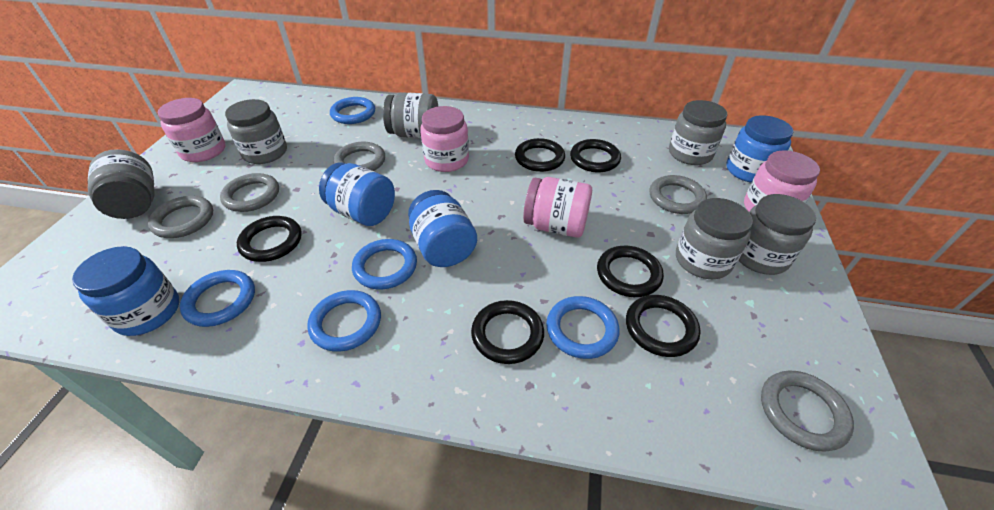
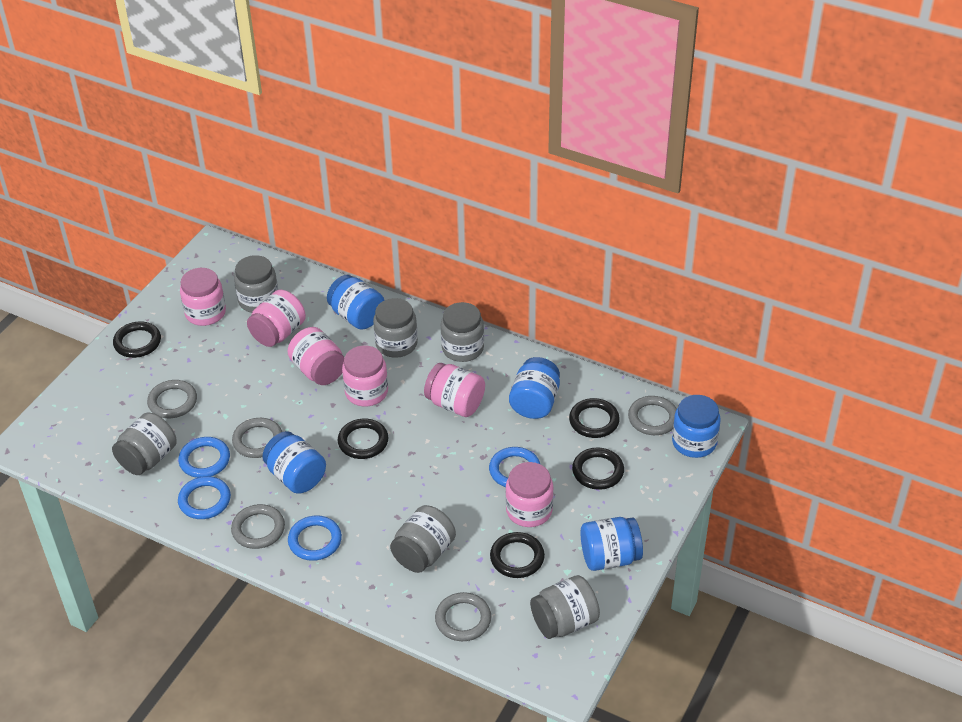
black ring: [237,216,302,262] [471,300,544,364] [515,138,565,172] [570,139,621,172] [597,246,664,297] [626,295,700,357] = 6 -> [113,322,161,358] [338,419,388,459] [490,532,545,578] [569,398,620,438] [572,447,624,490] = 5
blue jar: [72,246,179,336] [319,162,395,226] [408,190,477,267] [726,115,793,183] = 4 -> [263,431,326,494] [327,275,384,330] [509,357,560,419] [581,517,643,571] [672,395,721,458] = 5
blue ring: [180,270,255,327] [307,290,381,352] [330,97,375,124] [352,239,417,289] [546,296,619,359] = 5 -> [178,437,230,478] [178,476,231,519] [288,515,342,561] [489,447,540,487] = 4
pink jar: [158,98,225,162] [420,106,469,172] [523,177,592,238] [744,150,820,211] = 4 -> [180,268,226,326] [247,290,306,347] [287,327,344,385] [342,345,388,406] [424,363,485,417] [505,462,554,527] = 6

